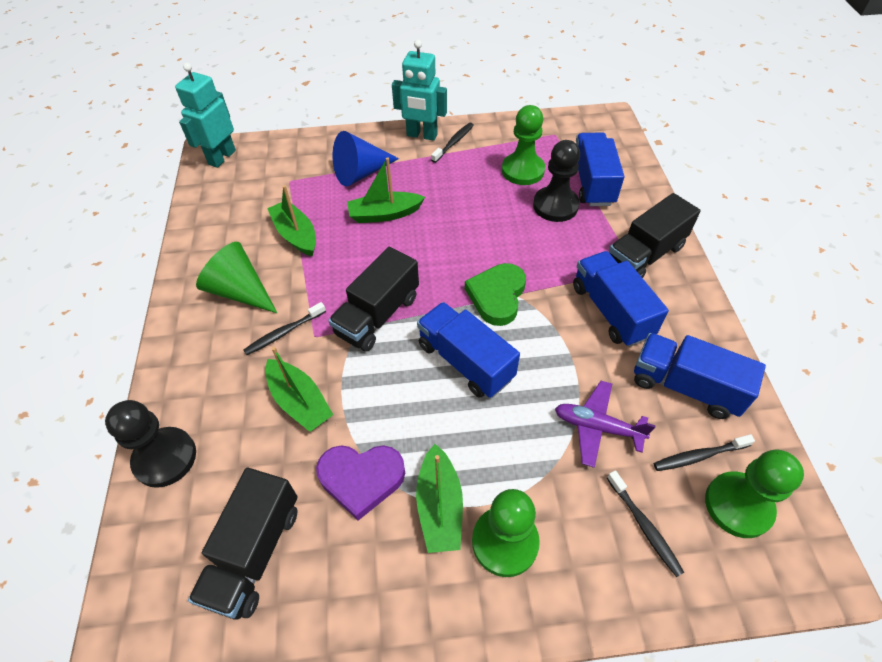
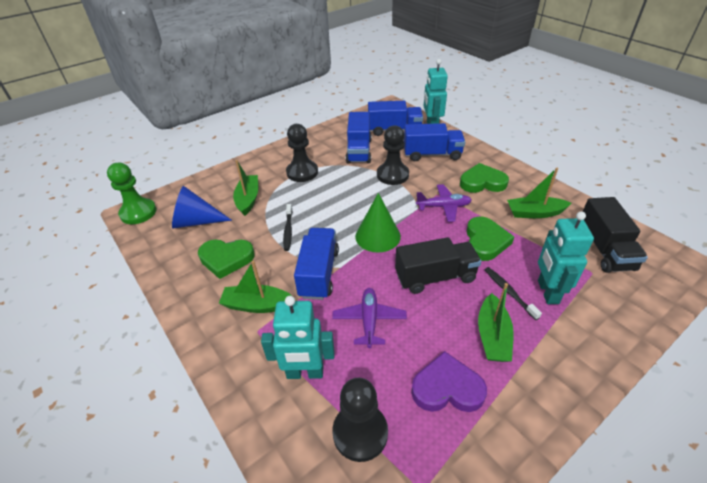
black pawn: [105,400,196,488] [533,140,580,222] = 2 -> [286,124,318,182] [332,378,388,462] [377,125,409,185] = 3
black toothbrush: [243,302,326,355] [431,123,474,163] [607,470,684,577] [654,434,755,471] = 4 -> [283,204,292,251] [485,267,542,320] = 2
black truck: [188,468,298,620] [328,247,419,352] [609,193,701,278] = 3 -> [395,237,481,294] [583,197,648,273] = 2
green heart: [465,263,526,326] = 1 -> [198,240,255,279] [460,163,509,193] [466,216,514,261] = 3
green pawn: [472,489,540,577] [502,105,545,185] [705,450,804,538] = 3 -> [107,163,157,224] = 1
purple plane: [555,381,656,468] = 1 -> [332,288,407,348] [416,184,472,222] = 2
turquoise robot: [175,63,236,168] [392,40,447,141] = 2 -> [261,296,335,379] [424,59,448,124] [538,211,594,304] = 3

